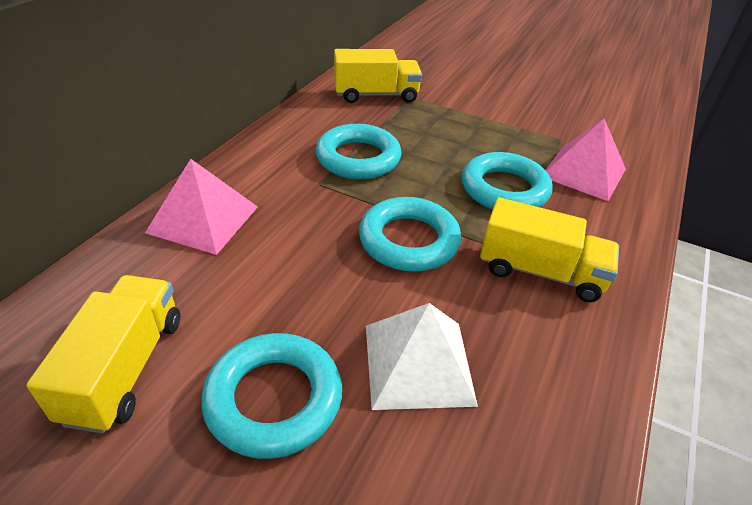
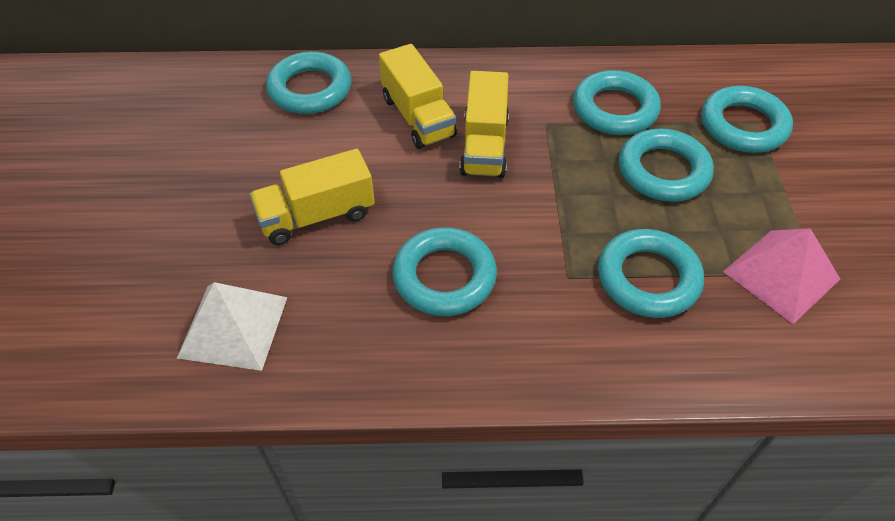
pink pyramid: [145,159,258,255] [545,119,626,201] = 2 -> [723,228,840,324] = 1
turquoise ring: [201,333,342,459] [316,124,401,179] [359,197,461,272] [462,152,553,210] = 4 -> [266,51,351,114] [392,227,497,316] [573,70,661,135] [598,229,704,318] [619,129,714,202] [701,86,793,153] = 6

